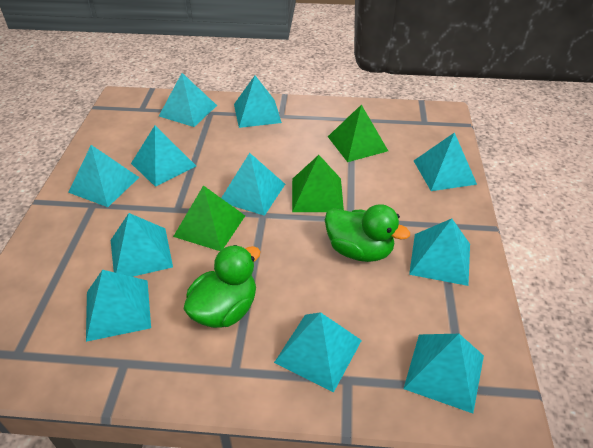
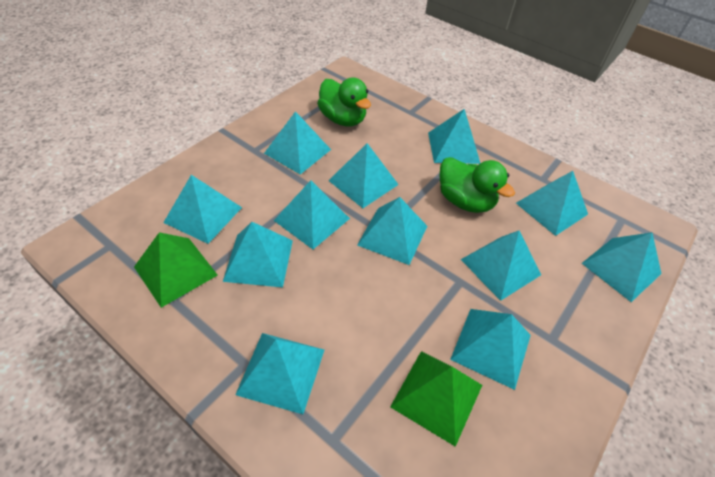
green pyramid: [173,185,245,251] [292,155,344,212] [328,104,388,162] = 3 -> [134,232,218,308] [390,351,482,447] = 2
turquoise pyramid: [68,145,139,207] [86,270,151,342] [111,213,173,277] [131,126,196,187] [159,73,217,127] [221,153,285,216] [234,76,282,128] [274,312,362,392] [403,334,484,413] [409,219,470,286] [414,132,477,191] = 11 -> [163,175,242,244] [223,222,293,287] [235,333,324,414] [264,111,331,174] [274,180,350,249] [328,143,399,208] [357,197,427,265] [428,109,480,164] [450,309,531,390] [461,230,541,301] [516,171,588,236] [582,232,662,302] = 12

